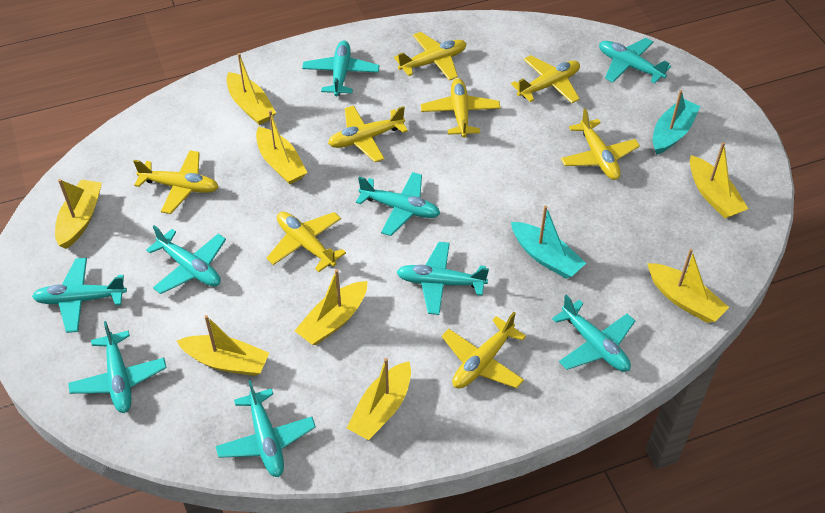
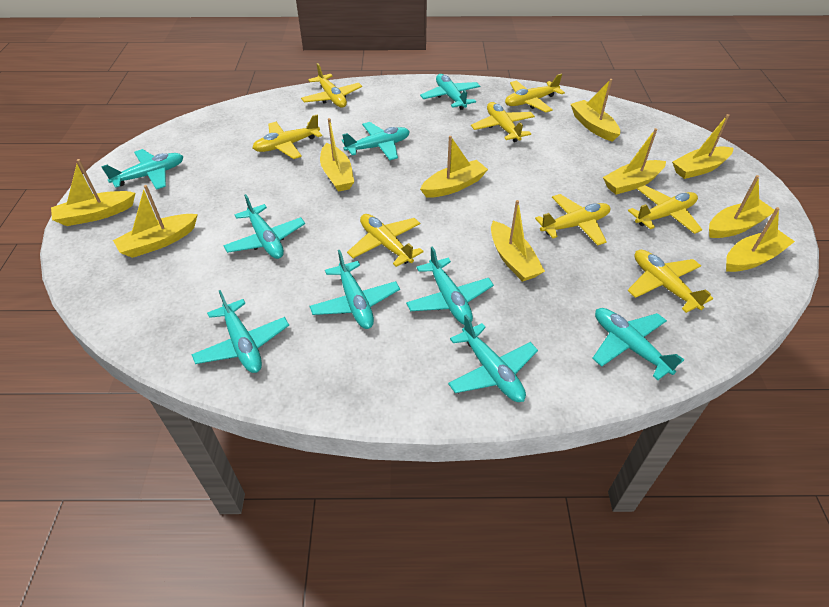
turquoise boat: [511,205,586,278] [653,90,700,155] = 2 -> none = 0
yellow boat: [55,179,102,249] [177,315,269,376] [227,53,276,125] [256,110,308,185] [295,269,367,345] [347,358,411,440] [647,249,729,323] [690,142,748,219] = 8 -> [51,159,135,226] [113,185,198,258] [320,118,354,192] [420,136,488,198] [491,200,545,282] [571,79,620,142] [603,128,666,194] [672,114,733,179] [709,175,775,238] [726,207,795,272] = 10

